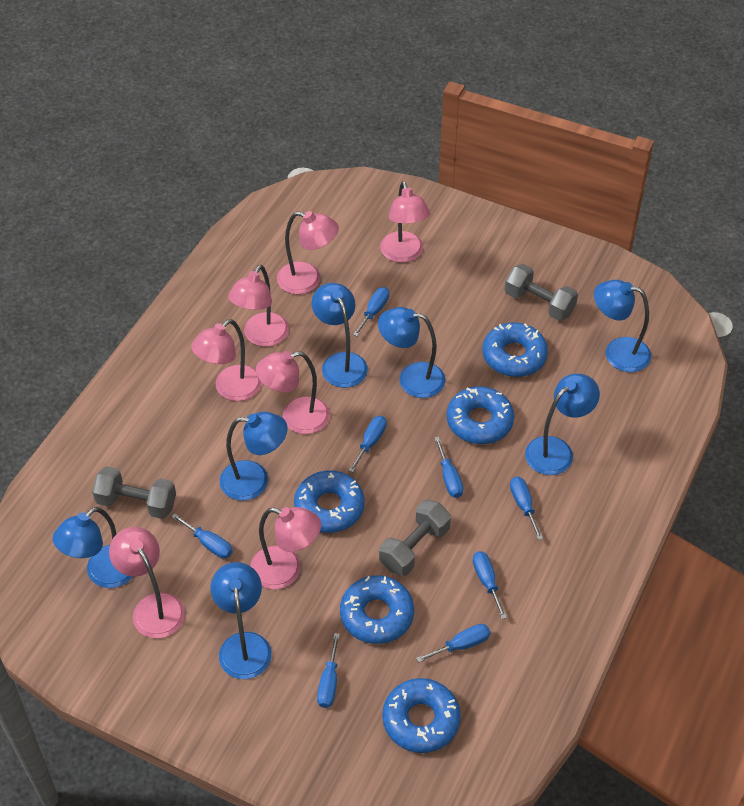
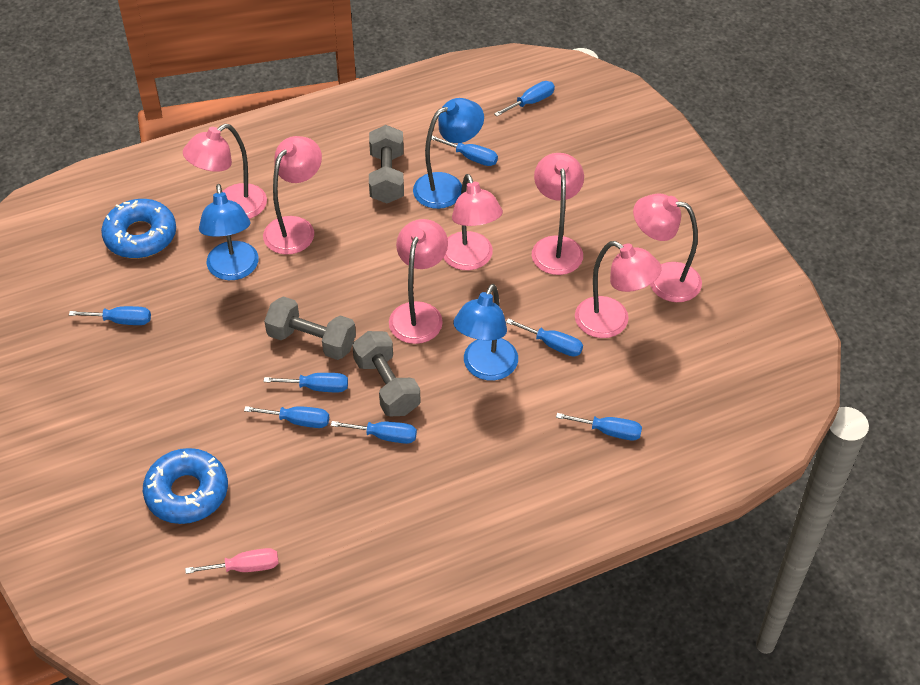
blue donut: [294,470,365,533] [340,575,414,644] [382,678,461,753] [447,386,514,444] [483,322,548,377] = 5 -> [101,199,176,258] [143,448,228,524] = 2
blue lamp: [53,507,133,588] [211,562,272,679] [220,412,288,501] [312,283,368,388] [378,307,445,398] [525,374,600,475] [594,280,651,372] = 7 -> [199,184,259,280] [413,98,484,209] [453,284,518,380] = 3
pink screwdriver: none = 0 -> [185,548,279,574] = 1

